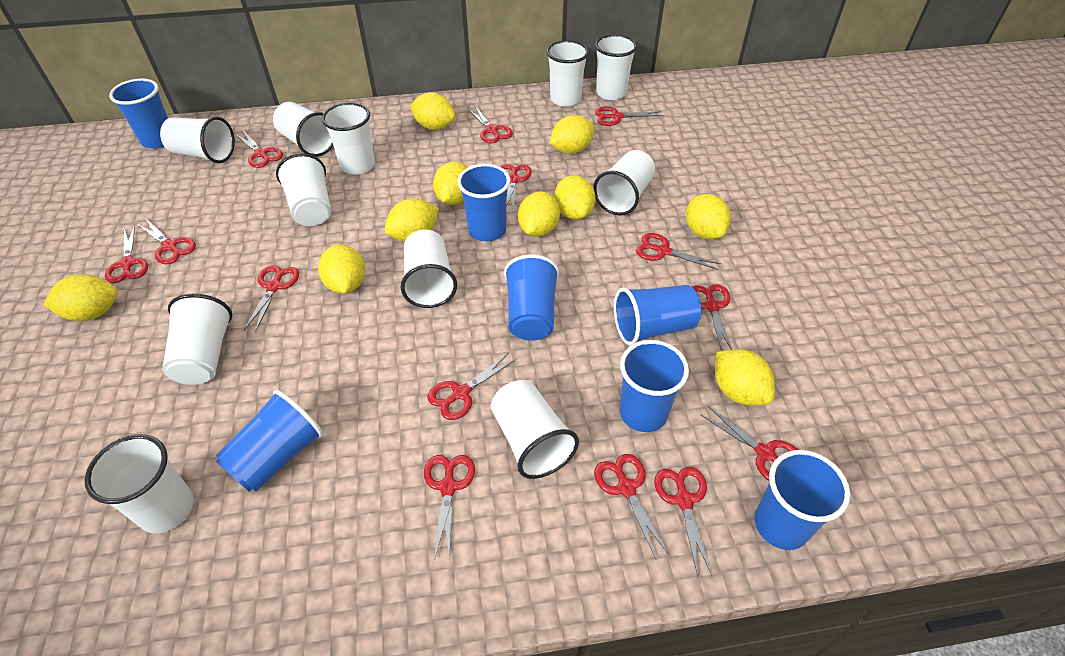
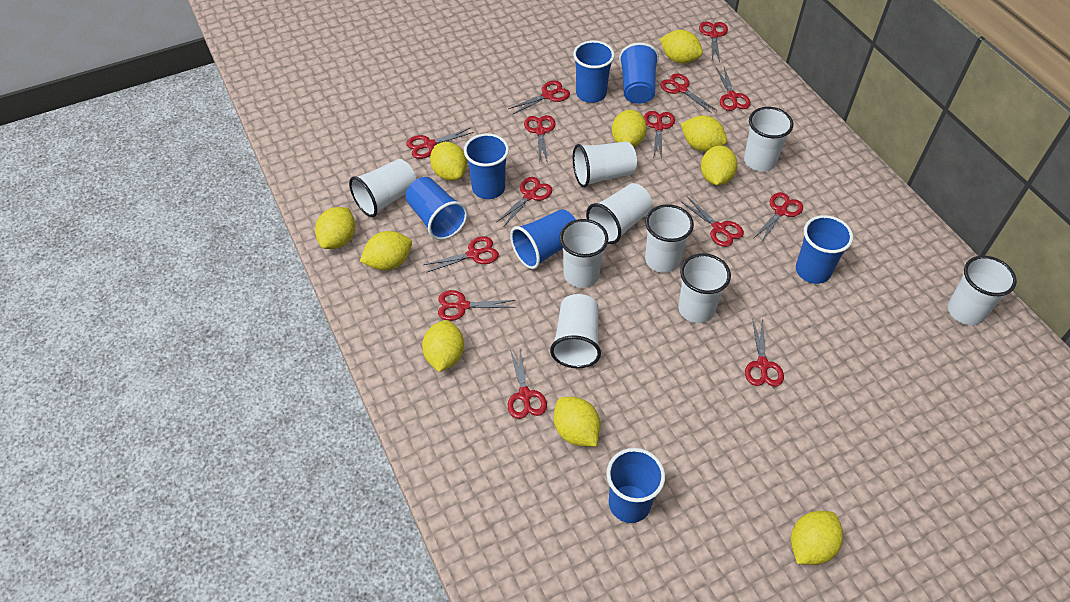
white cup: [85,434,194,533] [160,116,235,163] [162,294,232,385] [273,102,333,157] [276,153,331,226] [322,103,375,175] [401,229,457,308] [491,380,579,479] [546,40,589,107] [593,150,655,216] [595,34,637,100] = 11 -> [349,159,416,217] [550,294,601,368] [559,219,608,288] [573,141,637,188] [586,183,652,244] [645,204,694,273] [678,253,731,323] [744,107,793,172] [948,256,1017,325] = 9

